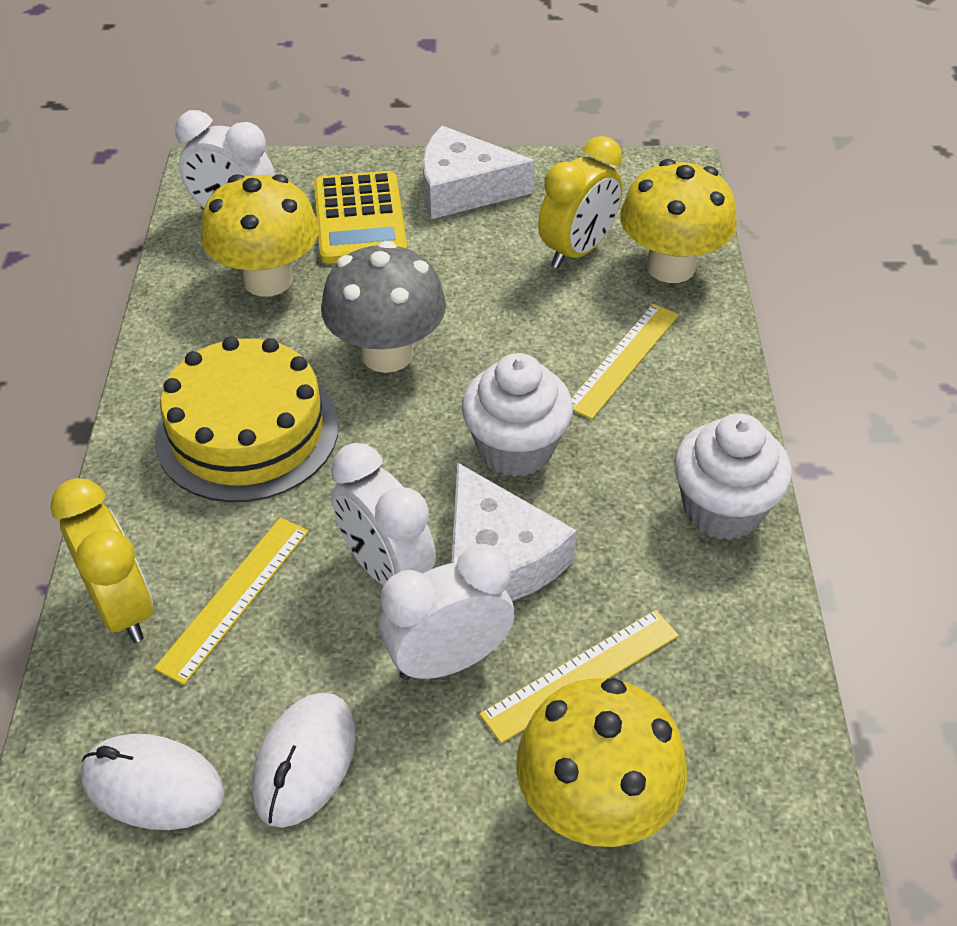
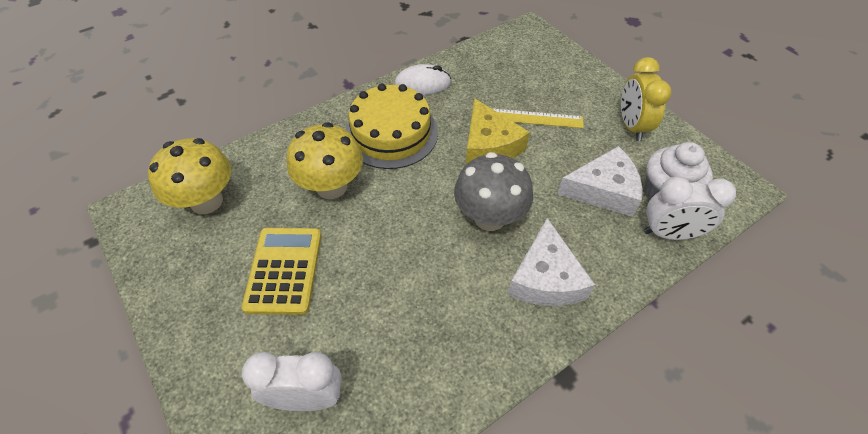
white clock: [175,110,275,210] [331,443,436,586] [380,544,514,681] = 3 -> [242,352,341,411] [644,177,736,240] = 2
white cupcake: [462,353,573,477] [674,413,792,540] = 2 -> [645,142,713,201] = 1
white mouse: [81,734,225,830] [251,693,356,828] = 2 -> [394,64,451,95] = 1
yellow cheese: none = 0 -> [466,98,530,164] = 1
yellow clock: [50,478,153,643] [538,136,622,268] = 2 -> [621,57,672,141] = 1
yellow mushroom: [201,174,319,297] [516,678,687,847] [620,159,737,283] = 3 -> [148,138,231,214] [287,122,363,199] = 2
yellow ruler: [154,517,309,685] [480,610,679,743] [571,304,679,419] = 3 -> [491,108,584,128] = 1

